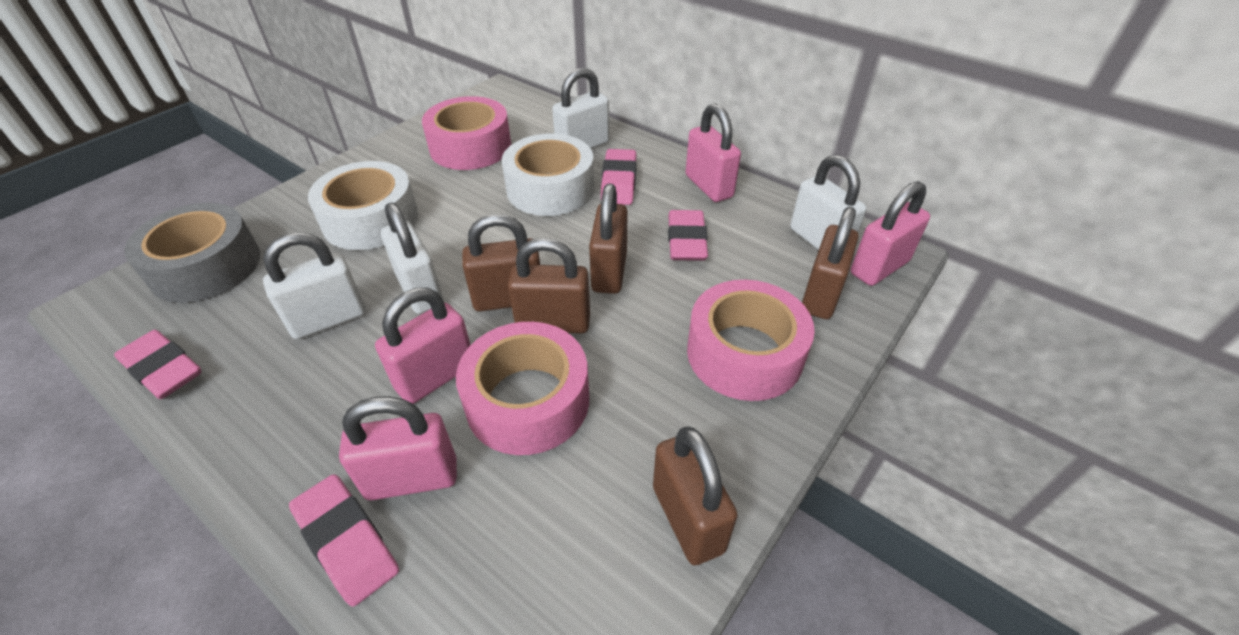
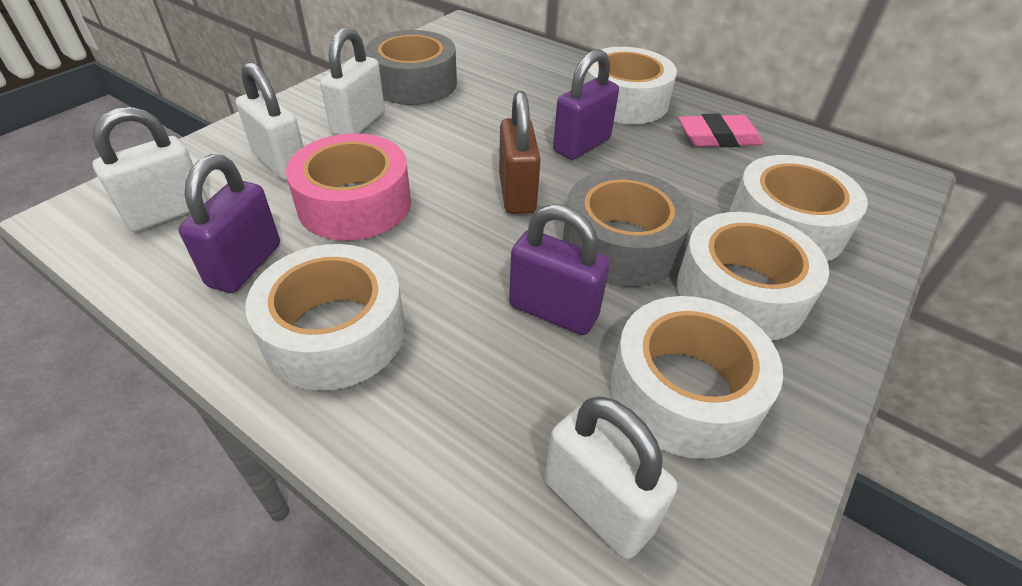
brown padlock: [462,214,540,311] [508,238,590,334] [589,184,628,294] [653,427,738,565] [802,207,858,319] = 5 -> [499,91,541,214] = 1
grey tape: [124,203,260,303] = 1 -> [365,30,457,105] [563,170,693,287] = 2
pink eraser: [114,330,201,399] [289,474,399,606] [601,149,636,205] [668,210,708,261] = 4 -> [678,114,763,147] = 1
pink padlock: [339,396,457,500] [375,288,470,404] [686,104,741,202] [851,181,930,286] = 4 -> none = 0
pink tape: [422,96,511,170] [456,322,589,455] [687,280,815,401] = 3 -> [286,133,411,241] = 1
purple padlock: none = 0 -> [178,154,280,293] [509,204,610,335] [553,49,619,160] = 3
white tape: [308,161,419,250] [501,134,594,216] = 2 -> [245,244,405,391] [583,47,677,124] [611,296,783,459] [677,212,829,341] [730,155,868,261] = 5

